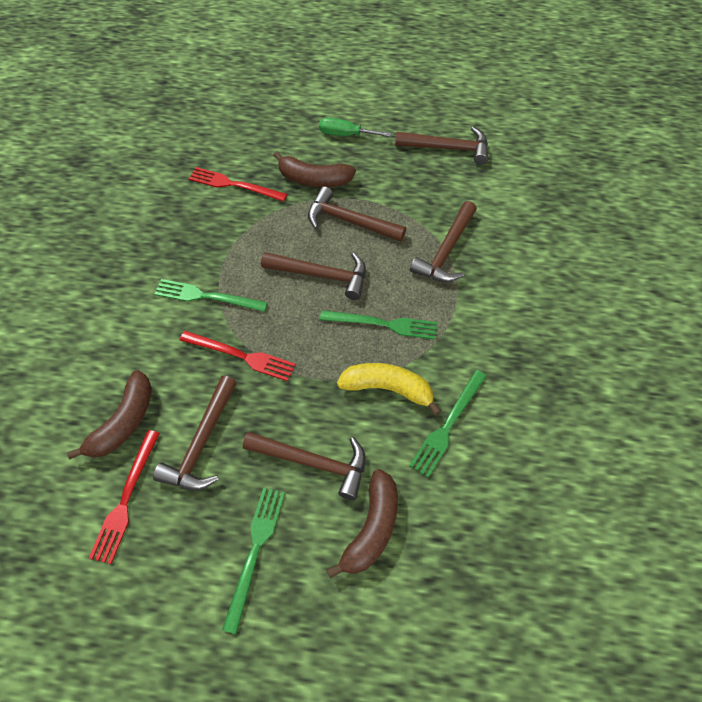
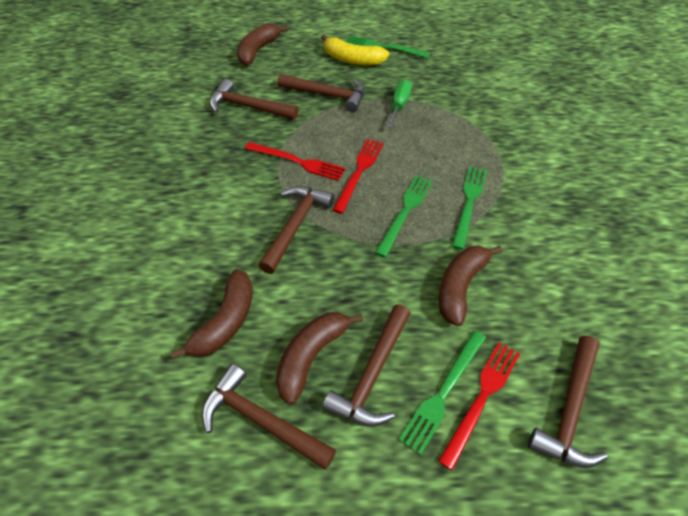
brown banana: [67,370,152,460] [273,151,356,187] [326,469,398,579] = 3 -> [171,269,252,360] [237,23,288,66] [276,312,363,405] [439,245,502,326] = 4

